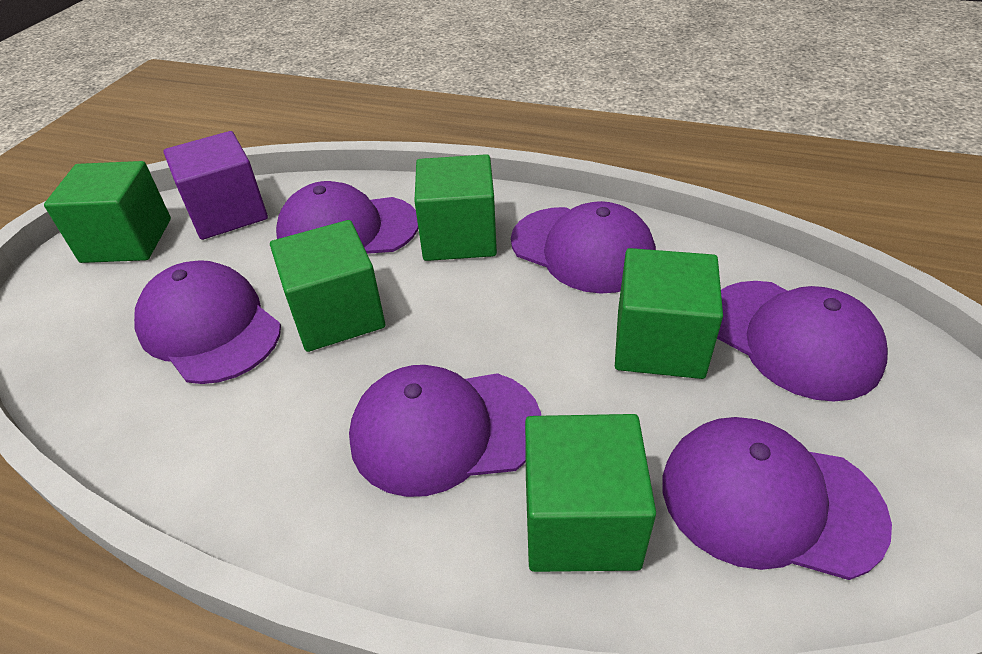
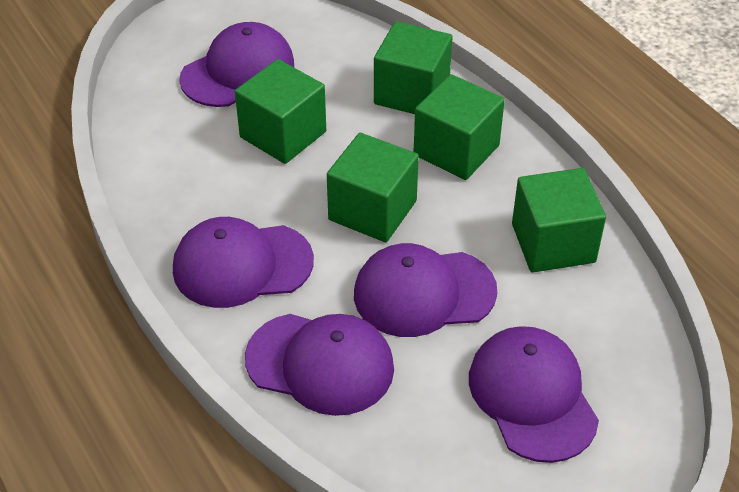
purple cap: [134,260,281,384] [276,181,418,254] [349,365,541,497] [511,201,656,294] [662,417,892,580] [717,281,888,402] = 6 -> [173,217,314,308] [180,22,294,107] [245,314,394,416] [354,243,497,337] [469,326,599,463] = 5
purple cube: [163,131,268,240] = 1 -> none = 0

